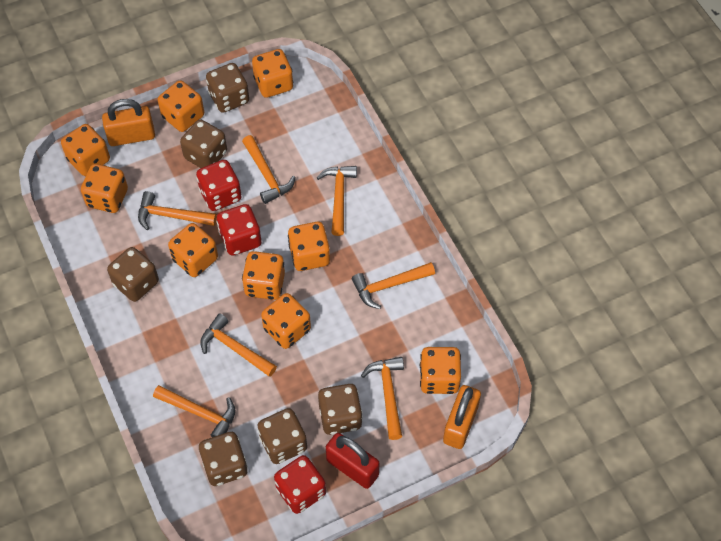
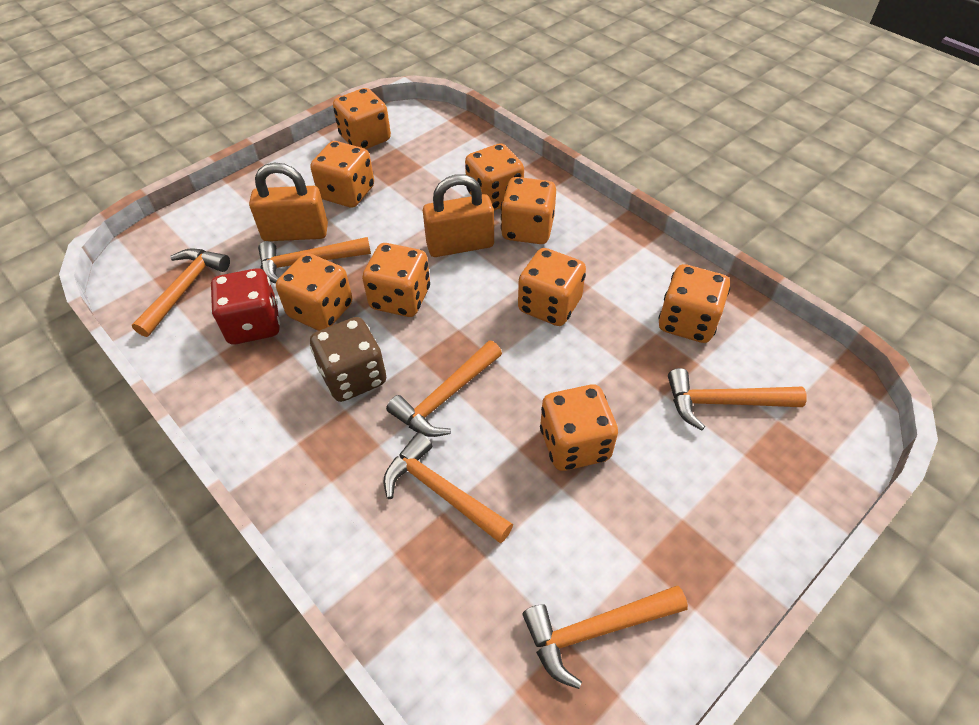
brown dice: [107,247,159,302] [180,119,227,168] [199,432,248,486] [206,63,249,113] [258,408,307,464] [318,384,363,435] = 6 -> [310,317,386,402] = 1
orange hammer: [138,191,217,230] [153,385,235,437] [200,313,277,377] [242,135,295,204] [317,166,357,236] [352,262,435,309] [361,357,404,440] = 7 -> [132,248,230,337] [258,237,371,284] [383,433,513,544] [386,341,502,437] [523,586,688,689] [668,368,807,430] = 6
red dice: [196,160,242,211] [217,204,261,256] [274,455,326,514] = 3 -> [211,268,280,344] = 1
red padlock: [326,433,380,489] = 1 -> none = 0

